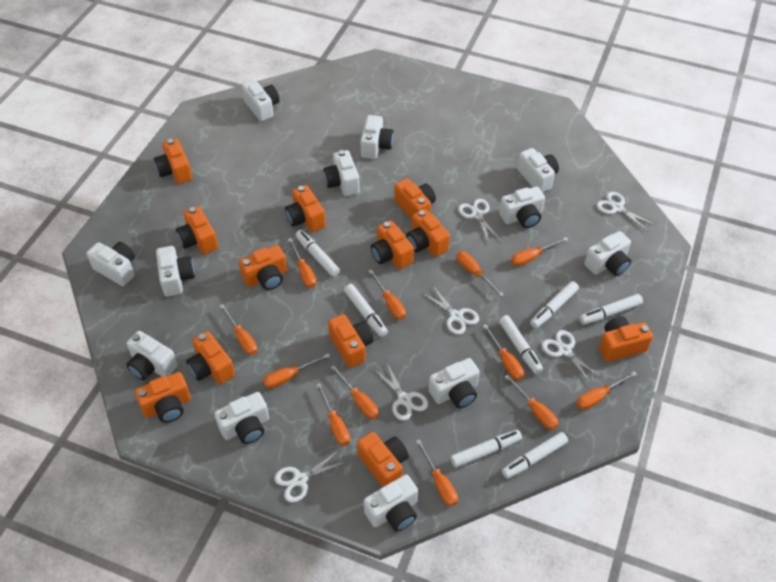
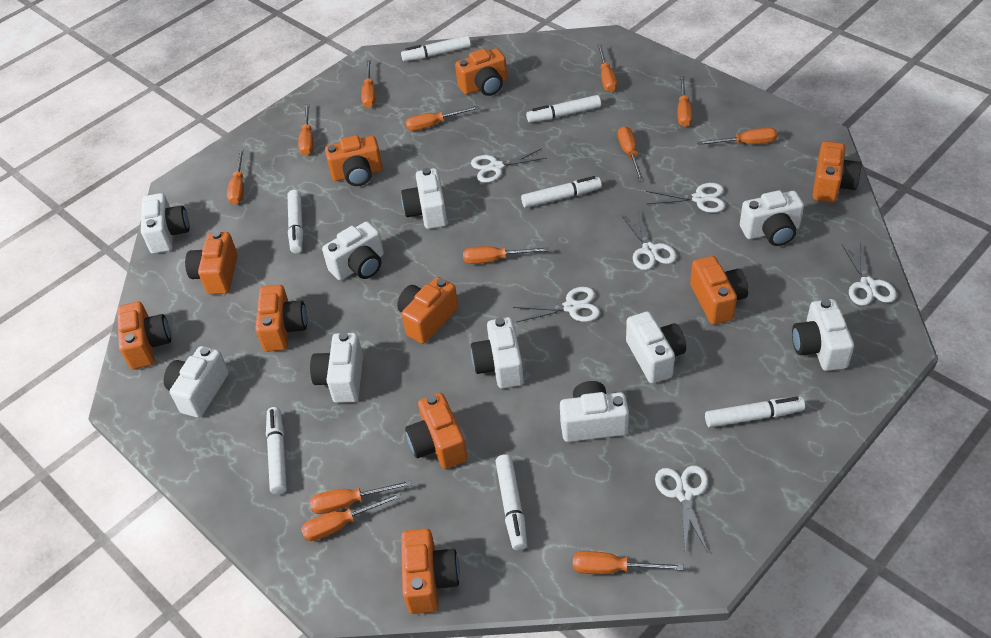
orange camera: [135,372,191,423] [154,139,192,184] [176,206,218,254] [186,331,235,384] [239,245,287,290] [285,185,326,232] [328,314,374,368] [357,432,409,487] [371,221,414,269] [394,178,436,219] [406,209,450,257] [599,316,653,362] = 12 -> [117,302,171,370] [185,231,238,294] [255,285,307,352] [325,135,383,186] [397,277,458,344] [401,528,460,614] [405,393,467,469] [455,48,507,96] [690,256,748,324] [813,141,861,203] = 10
white camera: [86,242,135,286] [126,331,178,380] [156,246,195,296] [214,392,269,444] [242,79,279,121] [323,150,360,196] [360,115,394,159] [364,474,418,531] [429,358,480,408] [499,187,545,228] [517,148,559,193] [584,231,631,276] = 12 -> [141,193,190,254] [164,346,229,418] [310,332,363,403] [322,221,384,280] [401,168,447,229] [471,317,524,389] [560,381,629,442] [626,311,686,383] [740,190,804,246] [792,299,854,371] = 10

